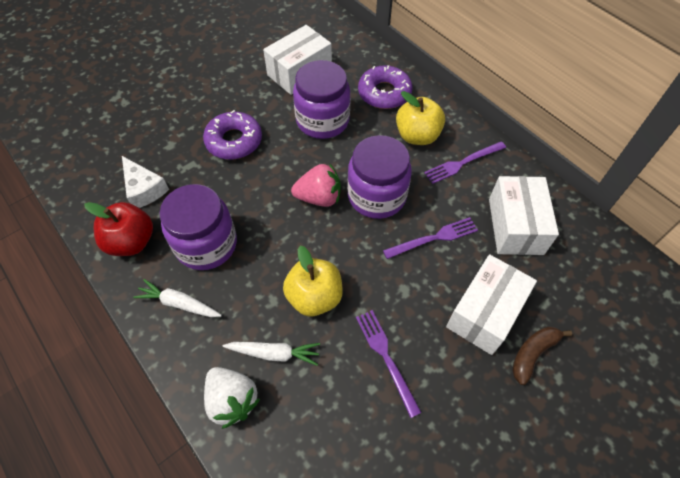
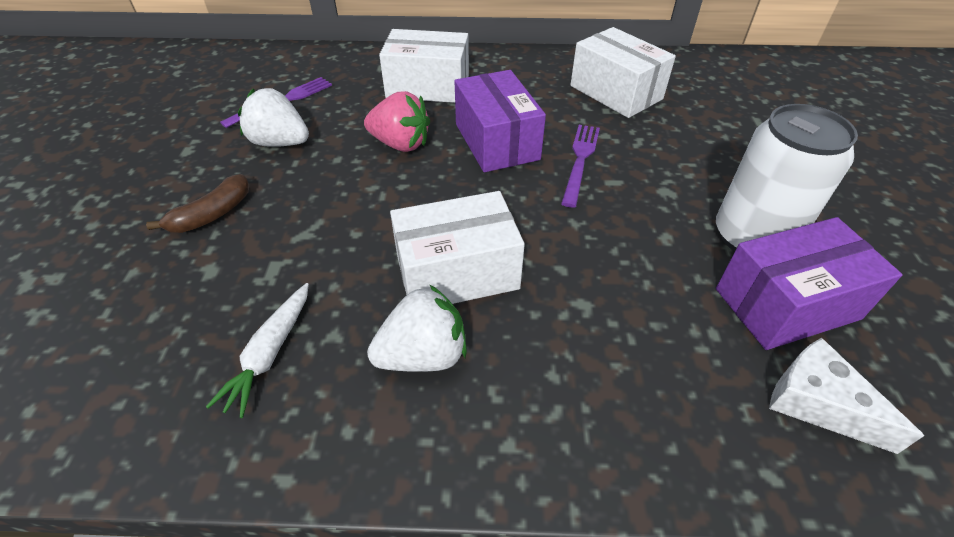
purple box: none = 0 -> [455,70,546,172] [716,217,902,350] = 2
purple donut: [203,110,262,160] [358,65,413,109] = 2 -> none = 0
purple fork: [356,310,422,418] [383,217,478,259] [424,141,506,184] = 3 -> [220,77,332,128] [561,125,600,208] = 2
purple jar: [159,184,237,270] [293,60,351,139] [347,135,412,219] = 3 -> none = 0
red apple: [84,202,153,256] = 1 -> none = 0
white can: none = 0 -> [716,104,858,252] = 1
white carrot: [133,279,222,317] [223,342,320,366] = 2 -> [206,283,309,418] = 1
white strawberry: [204,367,260,429] = 1 -> [238,88,309,147] [367,284,467,372] = 2
yellow apple: [283,246,343,316] [396,91,445,145] = 2 -> none = 0

